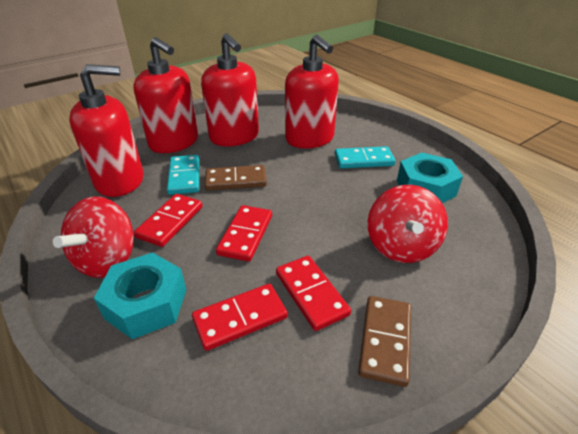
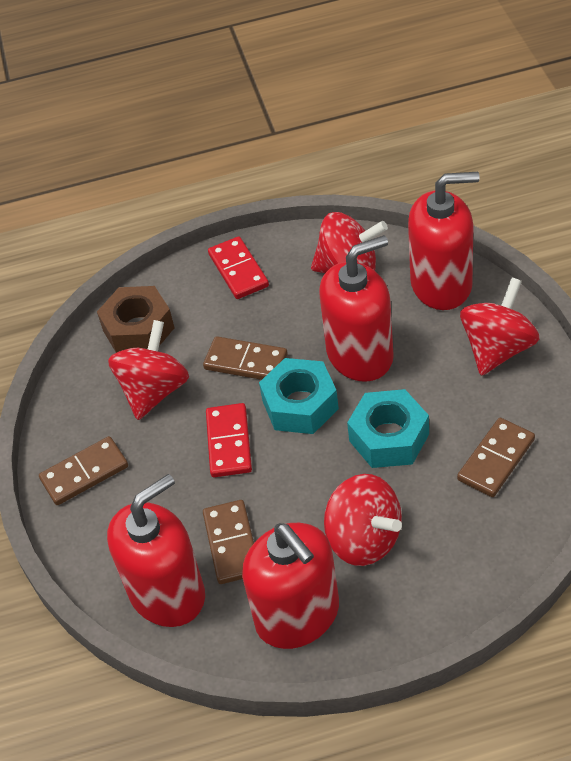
brown domino: [205,165,267,190] [358,296,411,387] = 2 -> [39,436,128,505] [203,336,288,380] [203,500,254,584] [457,418,535,497] = 4
brown nut: none = 0 -> [97,286,175,353] = 1
red domino: [134,194,202,247] [192,283,288,351] [216,205,272,262] [276,256,351,331] = 4 -> [206,403,252,477] [208,236,269,299] = 2
red spinning top: [53,196,134,278] [368,185,448,263] = 2 -> [108,320,189,420] [311,212,388,273] [324,474,402,566] [460,278,539,376] = 4
turquoise domino: [167,155,200,195] [335,146,396,168] = 2 -> none = 0

